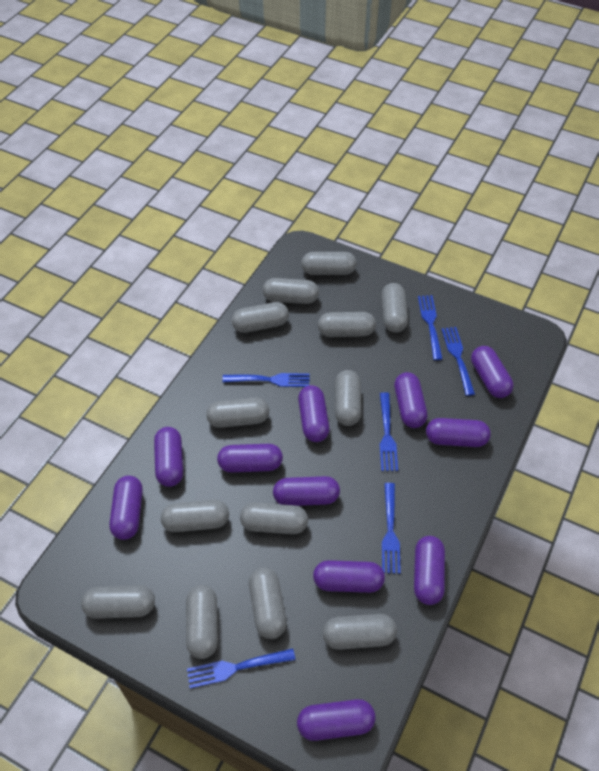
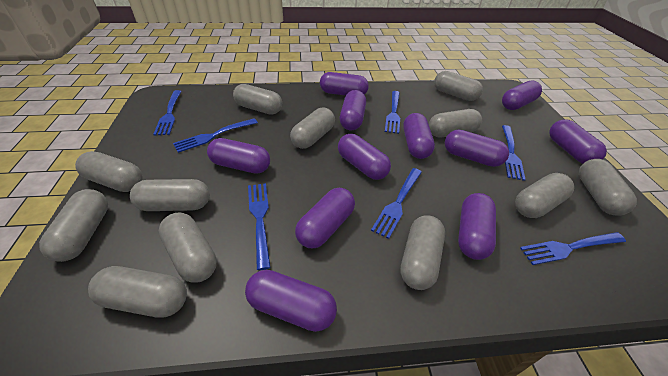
blue fork: [187,648,295,688] [222,373,309,387] [380,392,398,471] [382,483,401,574] [418,295,443,360] [441,327,475,396] = 6 -> [153,90,182,136] [173,118,258,153] [248,183,271,270] [371,168,422,239] [385,91,400,134] [502,125,526,181] [520,232,626,265] = 7
grey capsule: [81,585,155,619] [161,500,229,532] [186,585,218,659] [206,398,269,428] [232,302,289,333] [240,503,308,534] [249,567,287,639] [263,278,319,304] [301,252,357,275] [318,312,376,337] [323,614,397,650] [335,370,361,426] [381,283,408,333] = 13 -> [39,189,108,262] [75,151,143,192] [88,266,187,318] [130,179,210,211] [159,212,217,283] [233,84,282,115] [290,107,335,149] [400,215,445,290] [429,109,482,138] [434,71,483,101] [515,173,574,218] [579,159,637,216] = 12

